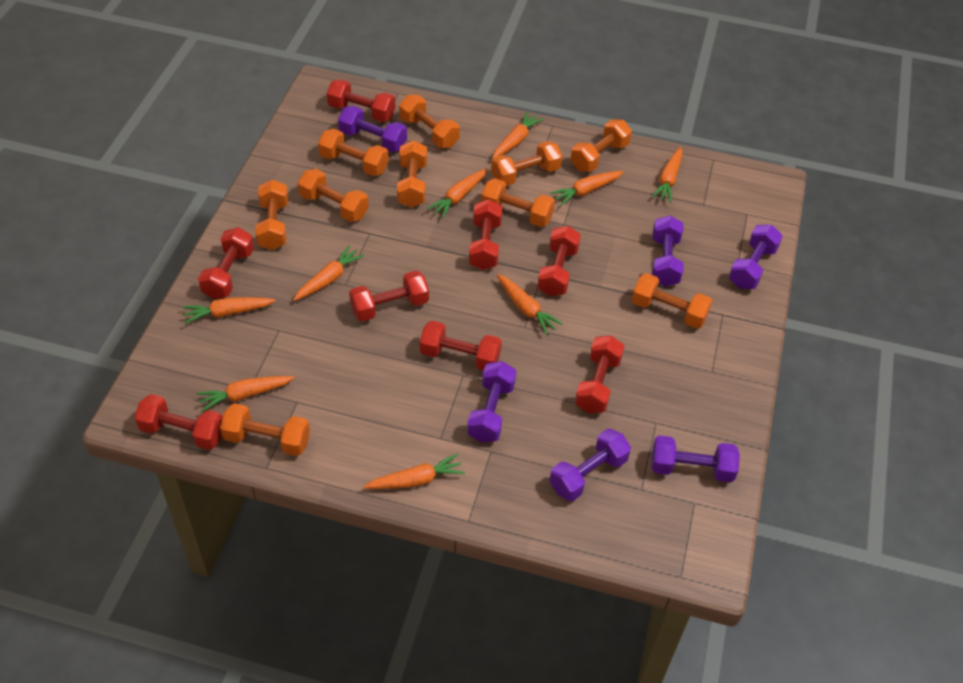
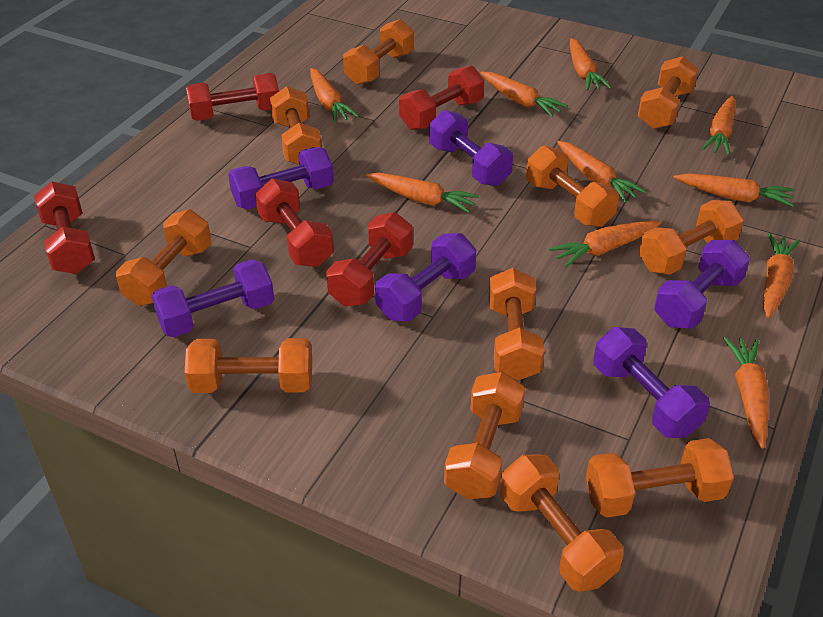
orange carrot: [182,297,276,324] [197,376,294,412] [293,245,364,301] [364,453,465,489] [427,169,487,219] [492,111,544,159] [497,274,563,335] [550,171,624,206] [652,147,683,203] = 9 -> [310,68,359,123] [366,173,479,213] [480,72,568,117] [549,221,662,268] [557,141,646,203] [570,38,612,91] [673,173,795,207] [702,96,736,156] [723,337,769,449] [763,233,800,318] = 10
orange dumbbell: [220,403,310,456] [255,180,288,250] [298,169,369,222] [318,129,389,176] [397,140,427,207] [399,95,460,148] [481,178,555,227] [491,141,562,186] [571,119,632,172] [632,273,712,328] = 10 -> [116,209,211,306] [184,338,312,393] [270,86,322,165] [343,19,414,85] [444,372,525,499] [489,268,545,381] [500,454,624,592] [526,146,619,227] [586,438,734,518] [638,56,698,129] [639,200,744,275] = 11
red dumbbell: [134,394,223,450] [198,227,254,299] [327,79,395,122] [349,271,429,322] [420,321,502,370] [469,199,503,270] [537,226,581,296] [575,336,624,413] = 8 -> [34,182,95,274] [186,73,279,121] [255,178,334,267] [326,212,413,307] [399,66,484,130] = 5

